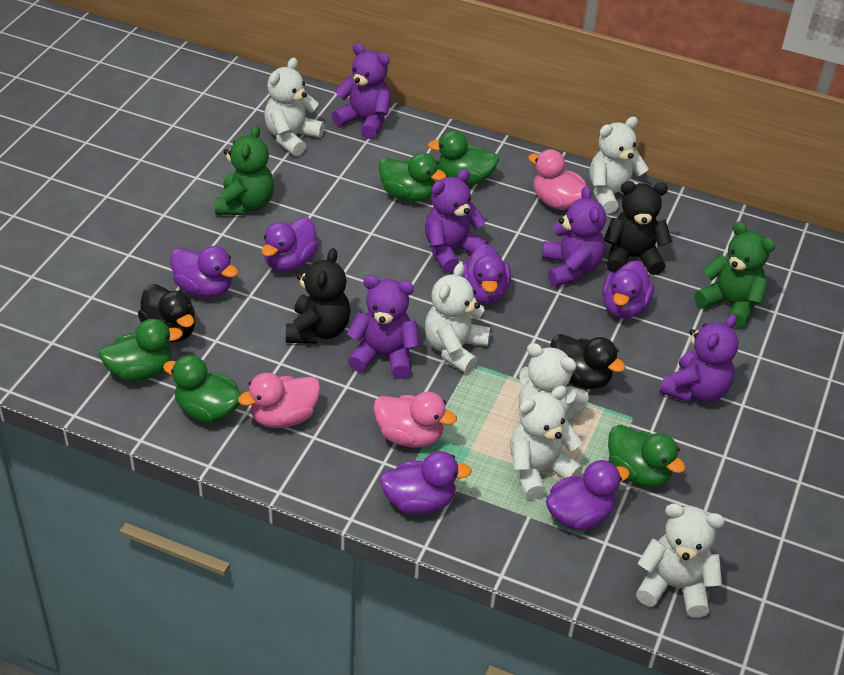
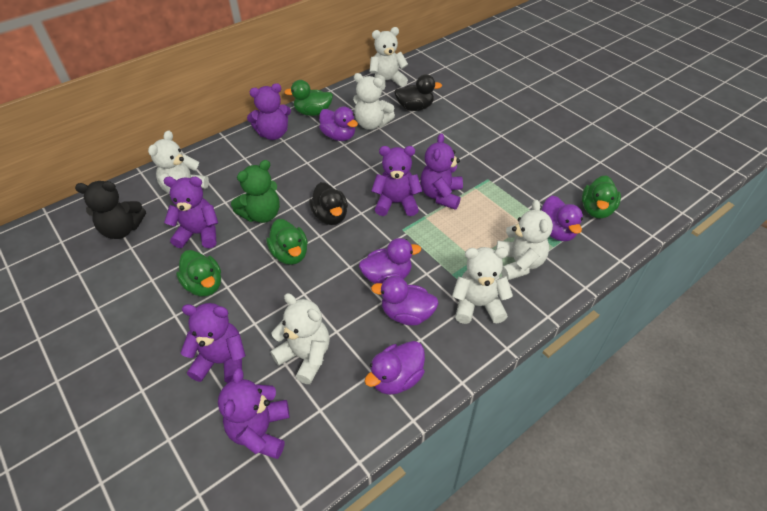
black teddy bear: [286,248,351,344] [604,181,672,275] = 2 -> [75,181,146,239] = 1
green duck: [98,319,183,381] [163,355,241,423] [379,153,446,202] [428,131,499,185] [608,425,685,487] = 5 -> [176,250,221,296] [266,219,308,265] [284,80,333,116] [582,175,621,219] = 4
green teddy bear: [215,125,274,215] [695,222,775,328] = 2 -> [231,160,280,223] = 1
pink duck: [238,373,321,428] [373,392,457,448] [528,149,587,210] = 3 -> none = 0
purple duck: [170,246,238,298] [262,217,319,272] [380,451,472,515] [462,244,511,304] [546,460,630,531] [602,261,654,319] = 6 -> [319,106,358,141] [359,238,421,284] [365,341,425,395] [371,276,439,326] [541,196,583,241] = 5
purple teddy bear: [332,43,391,139] [347,275,420,379] [425,169,489,273] [542,186,606,287] [660,314,738,403] = 5 -> [164,177,218,248] [181,303,246,383] [218,368,289,459] [247,83,291,140] [372,146,422,216] [420,133,463,210] = 6

